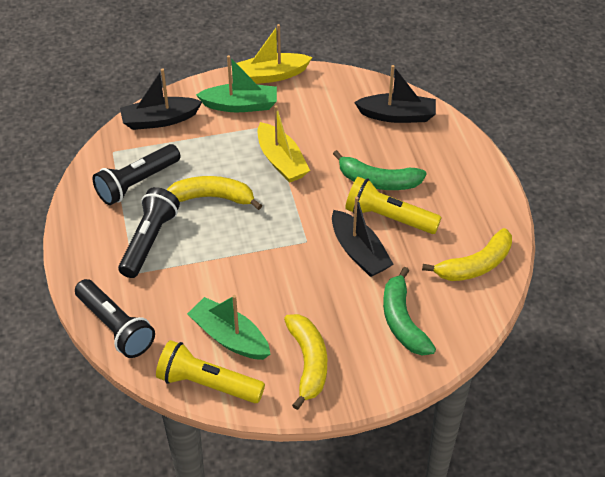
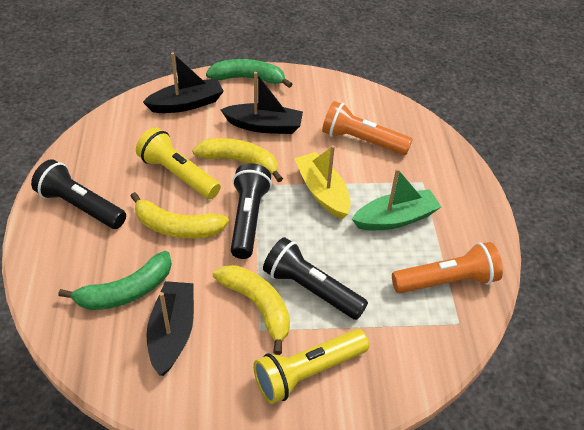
green boat: [187,295,270,360] [196,55,277,112] = 2 -> [352,168,441,230] = 1
orange flashlight: none = 0 -> [322,101,413,155] [392,242,503,293] = 2
yellow boat: [237,24,313,84] [258,105,310,183] = 2 -> [295,145,351,219] = 1

